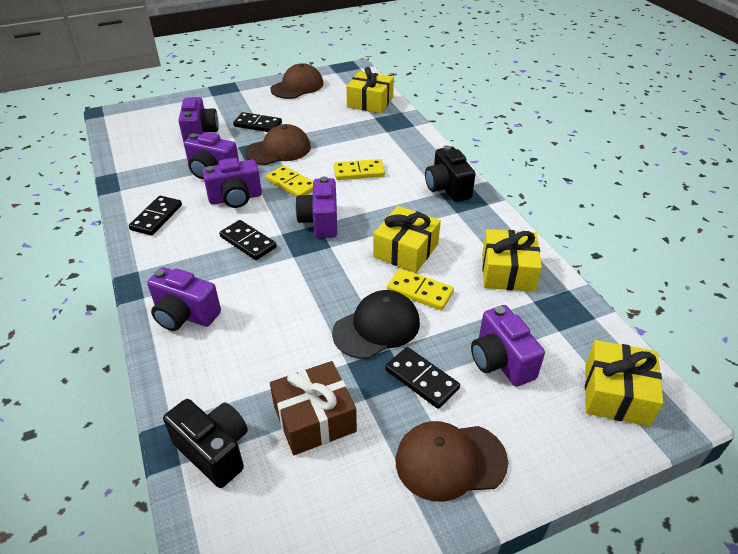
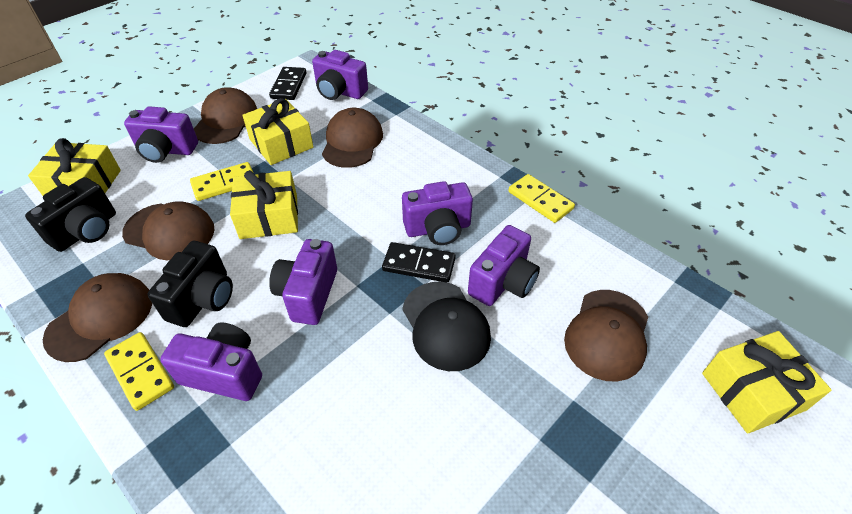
black domino: [129,196,182,235] [219,220,277,260] [233,112,282,132] [385,347,460,409] = 4 -> [269,67,307,100] [382,242,456,283] = 2
brown cap: [245,124,311,165] [270,63,324,99] [396,421,508,502] = 3 -> [43,273,152,362] [122,201,215,260] [194,87,257,144] [322,108,383,168] [564,290,648,382] = 5
brown gift: [270,361,357,455] = 1 -> none = 0

